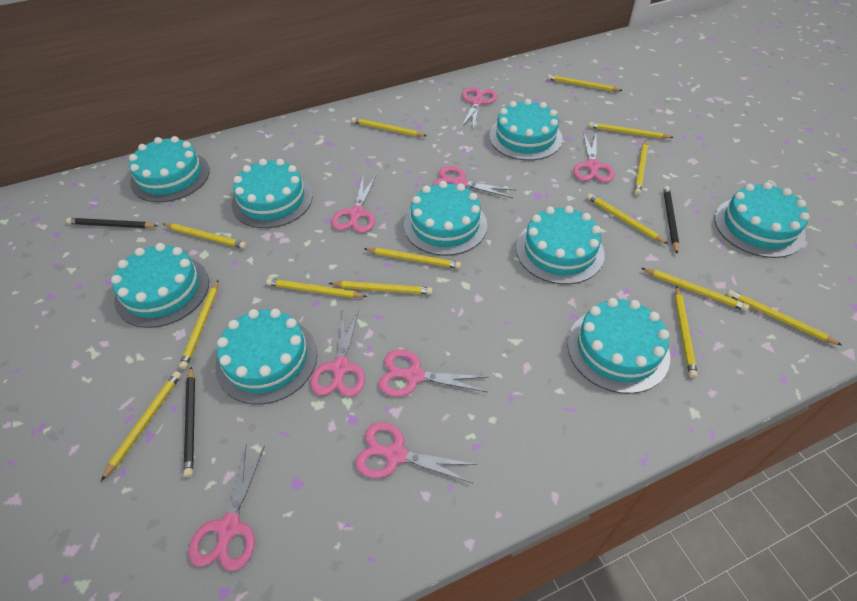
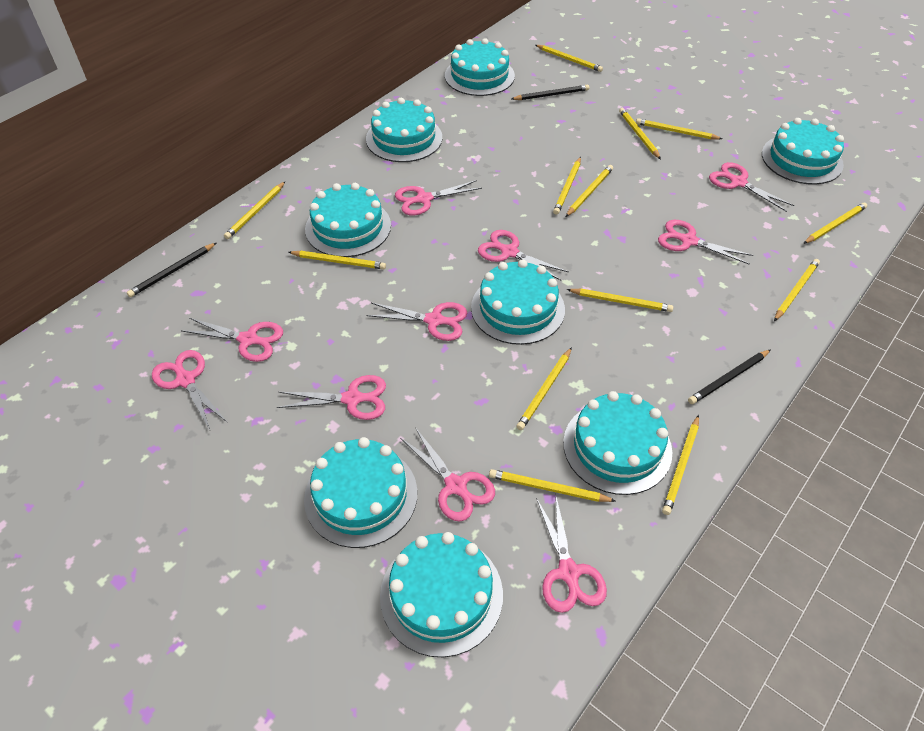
pink scissors: [189,444,265,571] [311,309,365,397] [332,176,376,233] [355,422,477,483] [378,349,488,397] [432,166,516,198] [461,87,497,130] [573,132,615,182] = 8 -> [152,350,228,430] [182,318,283,362] [277,375,386,420] [366,302,467,341] [395,180,482,215] [400,427,495,521] [478,230,569,281] [536,497,607,613] [658,220,753,264] [709,162,794,212] = 10
turquoise cake: [111,243,209,328] [129,136,210,202] [215,308,317,405] [232,159,312,228] [404,181,487,256] [489,99,562,161] [516,206,604,285] [567,298,670,394] [715,182,810,258] = 9 -> [304,437,417,548] [305,183,391,257] [366,98,442,162] [380,532,503,657] [445,38,515,96] [471,259,565,345] [563,391,672,495] [762,118,844,184] = 8
yellow pencil: [101,371,181,481] [163,223,246,249] [179,280,219,369] [266,278,367,298] [329,281,433,294] [352,117,427,137] [364,248,461,269] [547,74,623,91] [587,193,668,244] [589,122,674,139] [635,140,648,195] [641,268,749,311] [675,286,698,378] [727,290,842,345] = 14 -> [224,182,285,239] [288,251,386,269] [489,469,615,502] [516,347,572,430] [536,45,603,72] [553,157,581,215] [566,165,613,217] [566,289,673,312] [619,108,661,159] [636,118,722,139] [662,415,699,515] [774,259,820,321] [803,202,867,244] = 13

